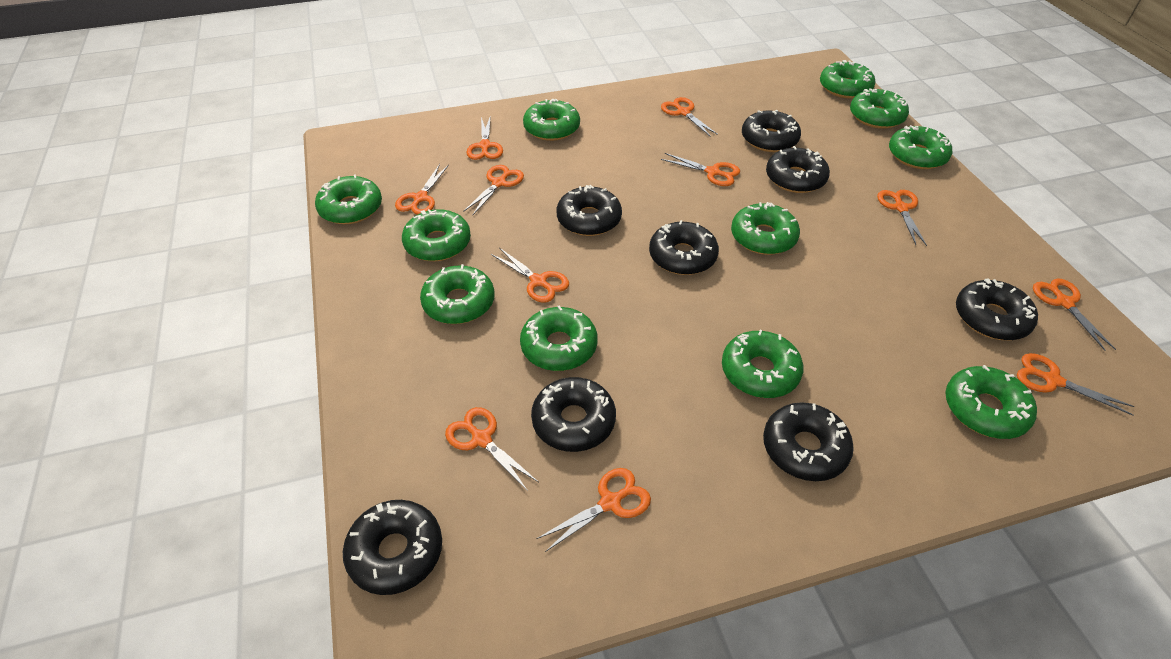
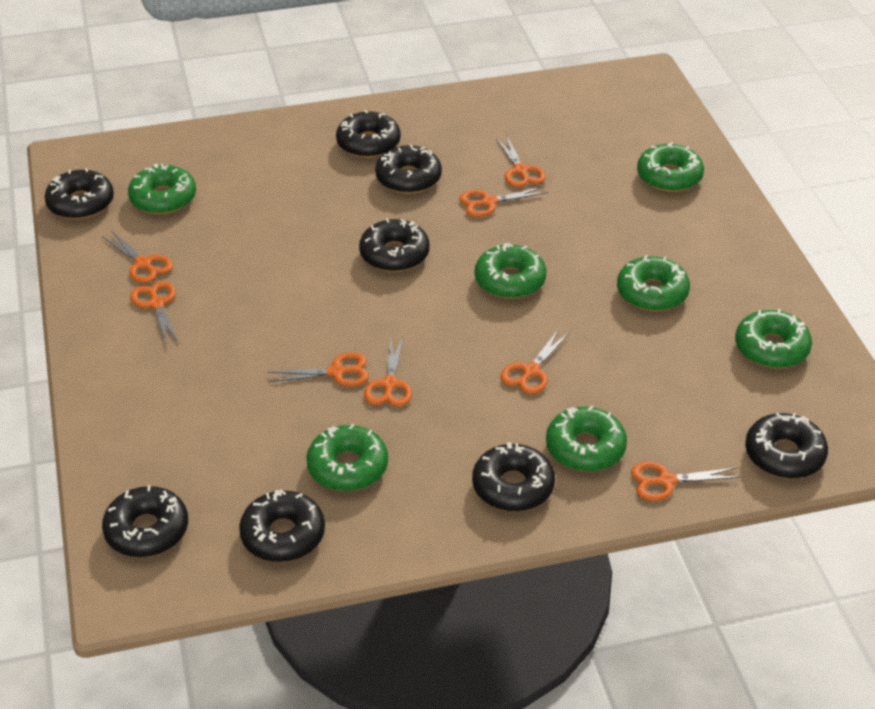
green donut: [315,174,382,224] [402,209,471,261] [420,264,495,324] [520,305,598,371] [523,99,580,141] [722,330,803,398] [731,202,800,255] [820,60,875,99] [850,88,909,129] [889,125,952,169] [945,365,1037,439] = 11 -> [128,164,196,214] [306,424,388,491] [475,243,546,299] [546,405,627,472] [617,255,690,311] [637,142,704,192] [735,309,812,368] = 7
orange scissors: [395,164,449,215] [445,407,538,491] [463,165,524,216] [467,115,503,160] [491,248,569,303] [537,468,651,552] [661,97,718,137] [661,153,740,186] [877,190,927,246] [1017,353,1135,416] [1033,278,1116,351] = 11 -> [102,230,173,283] [130,281,179,345] [267,352,369,386] [364,337,412,407] [459,187,548,217] [496,135,546,187] [501,329,570,394] [631,462,741,501] = 8

